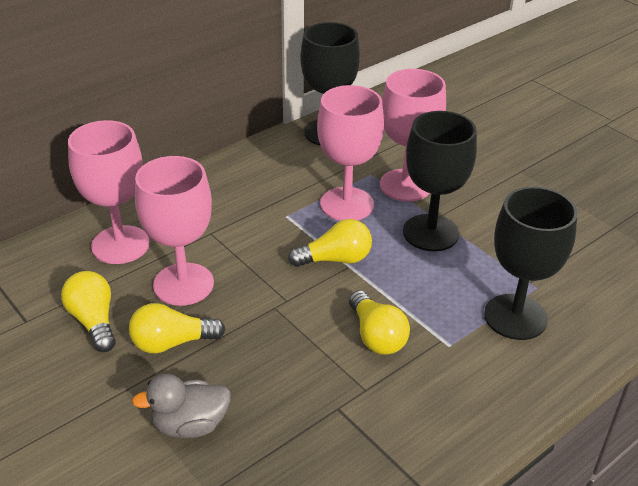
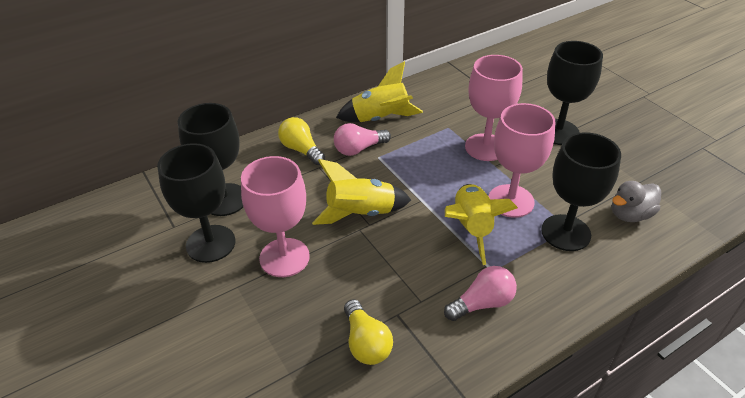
black goblet: [300,22,360,146] [403,111,477,251] [484,186,578,340] = 3 -> [157,143,236,263] [178,103,243,216] [541,132,621,251] [547,41,603,145] = 4
pink goblet: [68,120,150,264] [135,156,214,306] [317,85,384,221] [380,69,446,202] = 4 -> [241,156,310,277] [465,55,523,161] [488,103,555,218] = 3
pink light bulb: none = 0 -> [334,123,391,156] [444,266,517,321] = 2
yellow light bulb: [61,271,116,352] [129,303,225,353] [288,219,372,267] [349,290,410,355] = 4 -> [278,117,325,165] [344,299,393,365] = 2
yellow rocket: none = 0 -> [312,159,411,225] [336,61,423,122] [445,184,518,265] = 3

